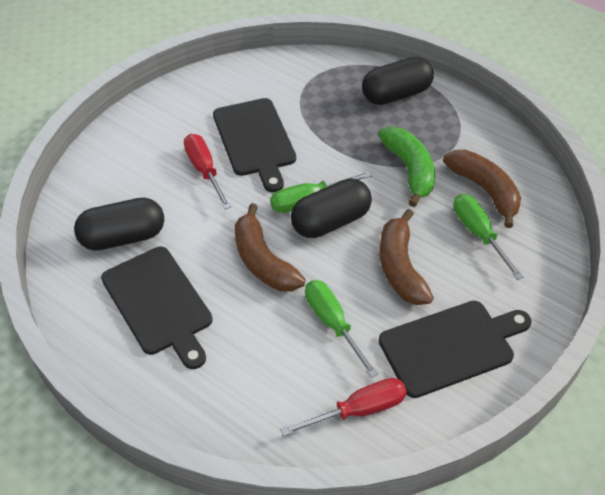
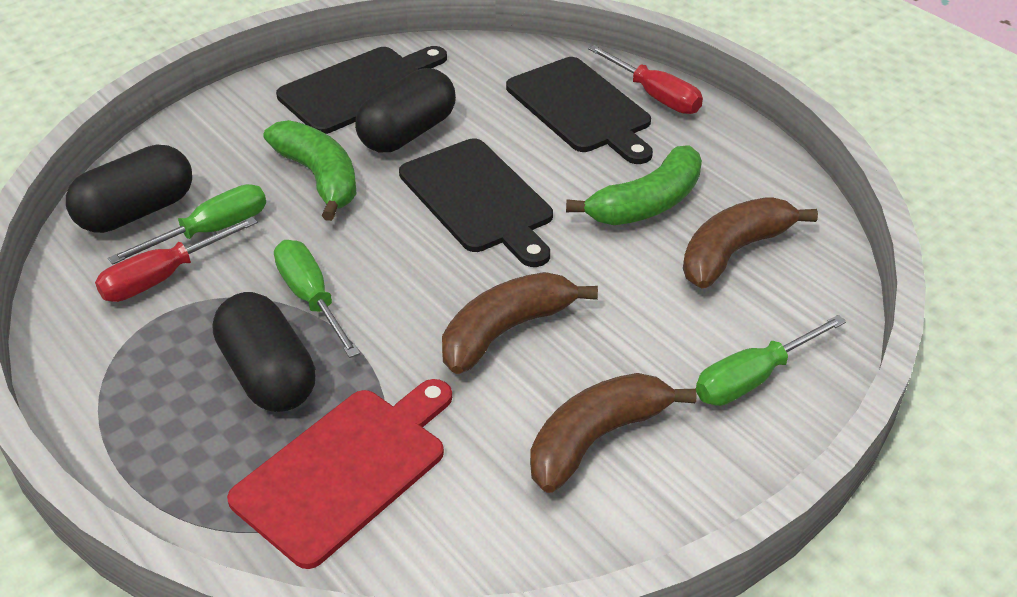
green banana: [378,127,435,207] = 1 -> [264,120,356,221] [566,145,702,225] = 2
red cutting board: none = 0 -> [227,379,452,569] = 1

